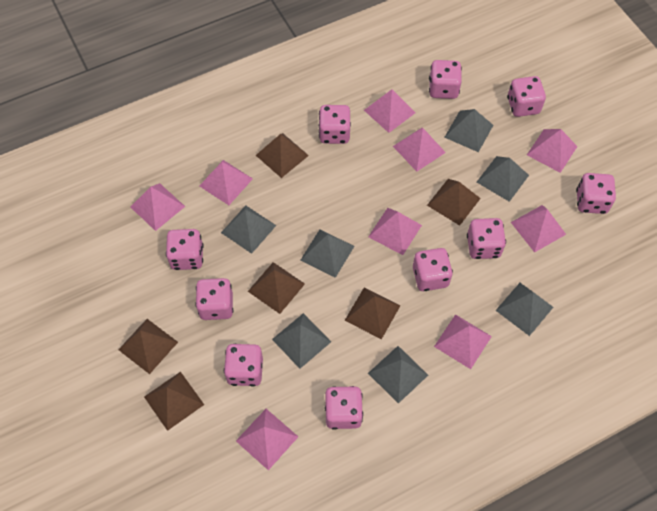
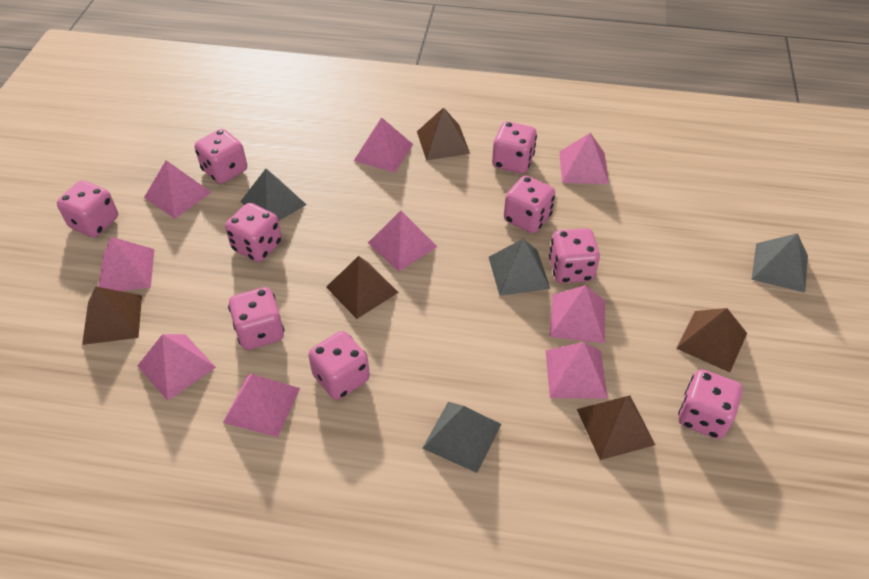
brown pyramid: [118,319,178,374] [144,372,204,431] [248,262,305,314] [256,133,309,178] [344,288,400,339] [427,179,481,226] = 6 -> [82,287,142,345] [326,256,399,319] [417,107,470,160] [577,395,655,460] [676,308,747,372] = 5
grey pyramid: [221,205,276,254] [272,313,331,369] [301,230,354,278] [368,346,428,404] [444,109,493,152] [477,156,529,202] [495,283,553,336] = 7 -> [240,169,306,221] [422,402,501,473] [489,239,550,296] [751,233,808,293] = 4
pink dice: [166,229,203,270] [195,278,233,320] [224,344,263,387] [319,105,351,144] [325,386,363,430] [413,248,453,291] [429,60,462,99] [467,218,506,259] [507,76,546,117] [576,173,616,214] = 10 -> [57,180,118,237] [195,129,247,184] [225,203,282,262] [228,287,284,350] [308,331,370,400] [492,121,537,173] [504,175,555,233] [549,228,600,283] [678,369,742,439] = 9

